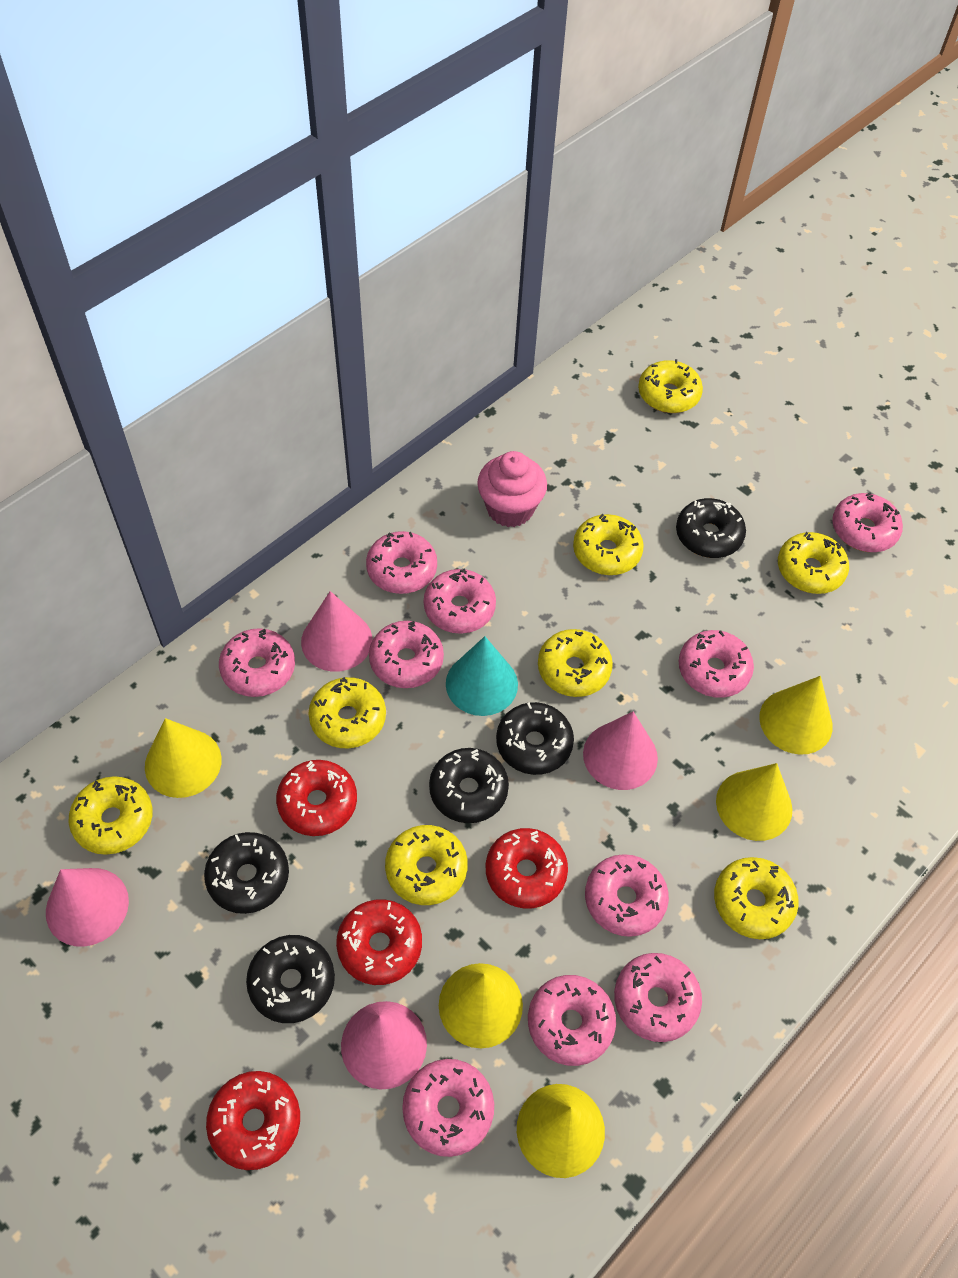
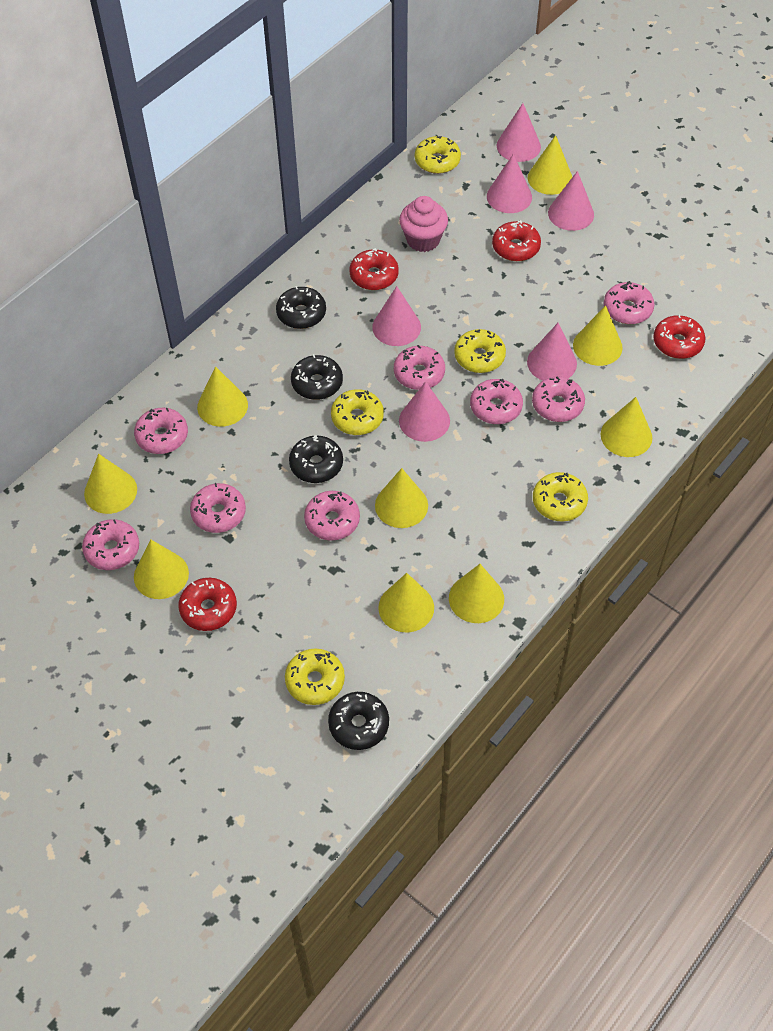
black donut: [204,832,289,914] [246,935,335,1023] [429,748,509,823] [496,702,574,775] [676,498,746,558] = 5 -> [276,286,326,329] [289,435,343,483] [291,354,343,400] [328,692,389,750] = 4
pink cone: [46,868,129,947] [301,591,372,672] [341,1001,427,1089] [583,712,658,790] = 4 -> [372,286,421,346] [399,381,450,442] [487,154,532,213] [497,103,541,162] [527,323,577,381] [548,171,594,231] = 6
pink donut: [219,628,295,697] [366,531,437,594] [369,621,444,688] [402,1059,494,1157] [424,568,496,634] [528,975,616,1066] [585,854,669,937] [614,953,702,1042] [679,630,754,698] [832,492,903,552] = 10 -> [82,519,139,570] [134,408,188,454] [190,483,246,533] [304,491,360,541] [394,345,445,390] [470,379,523,424] [532,376,585,422] [604,281,654,324] = 8
turquoise cone: [446,636,518,716] = 1 -> none = 0
yellow cone: [145,718,222,798] [439,963,523,1048] [517,1084,605,1178] [716,763,792,841] [759,676,833,755] = 5 -> [84,454,137,514] [134,540,189,599] [197,366,248,427] [375,468,428,528] [378,573,434,633] [449,564,504,623] [528,135,572,195] [573,305,623,366] [601,397,652,457] = 9
yellow donut: [69,776,153,855] [309,677,386,748] [385,825,468,905] [538,629,613,697] [573,514,644,575] [638,359,703,413] [714,857,799,939] [778,532,849,594] = 8 -> [285,648,345,705] [331,389,384,435] [415,136,461,174] [454,329,506,373] [533,472,588,521] = 5

